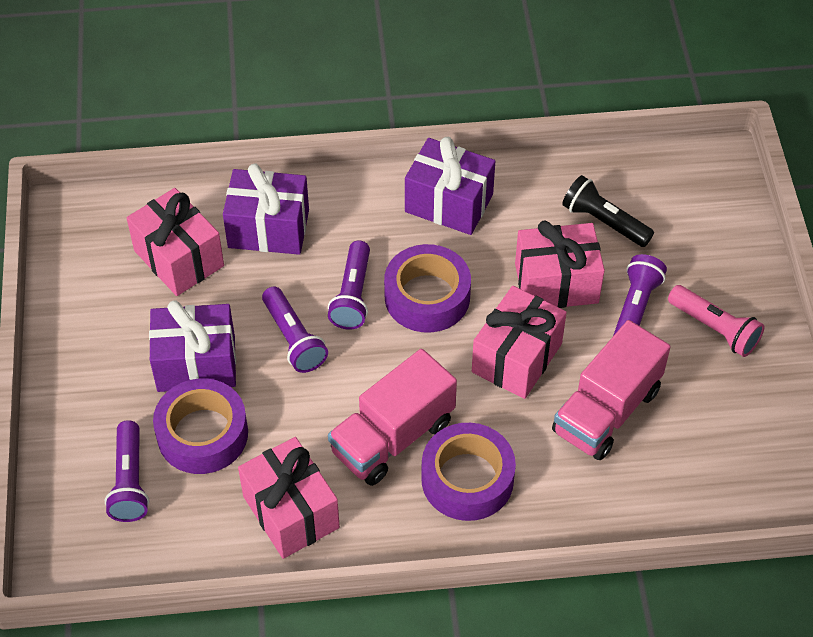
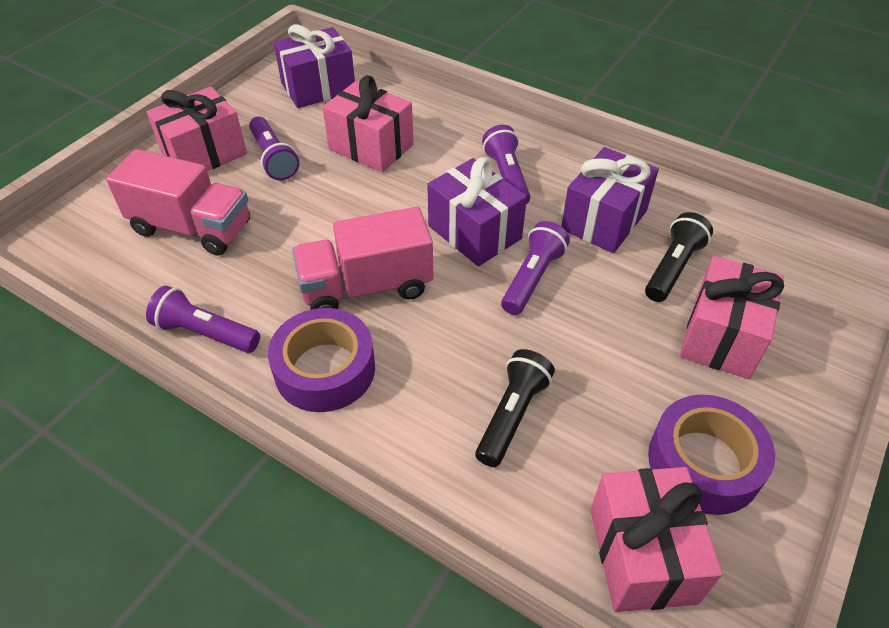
black flashlight: [562,175,654,247] = 1 -> [475,349,555,467] [645,212,713,302] = 2
pink flashlight: [668,285,765,357] = 1 -> none = 0
purple tape: [153,378,248,474] [384,244,471,332] [421,423,516,521] = 3 -> [268,308,375,412] [648,395,775,515] = 2

